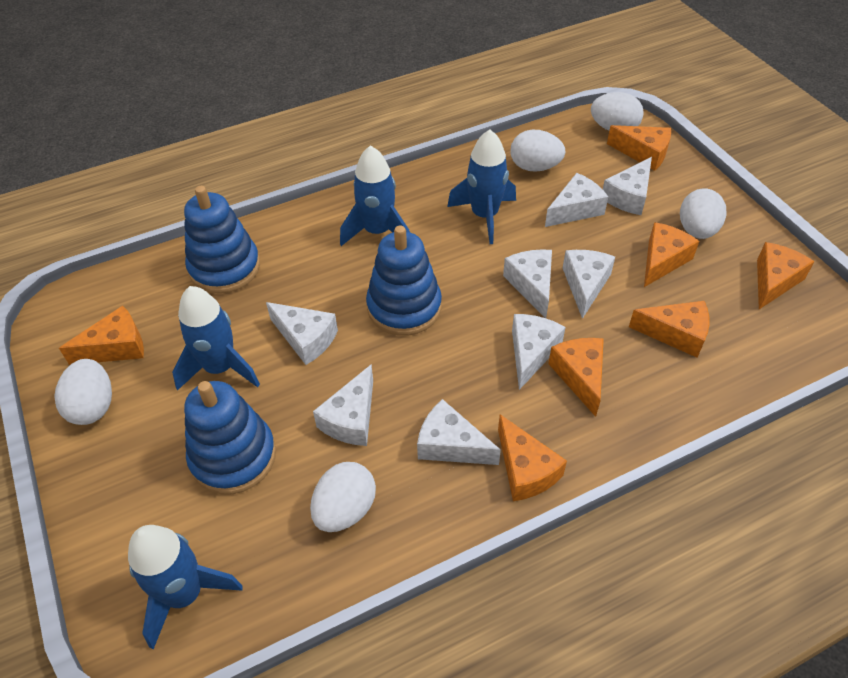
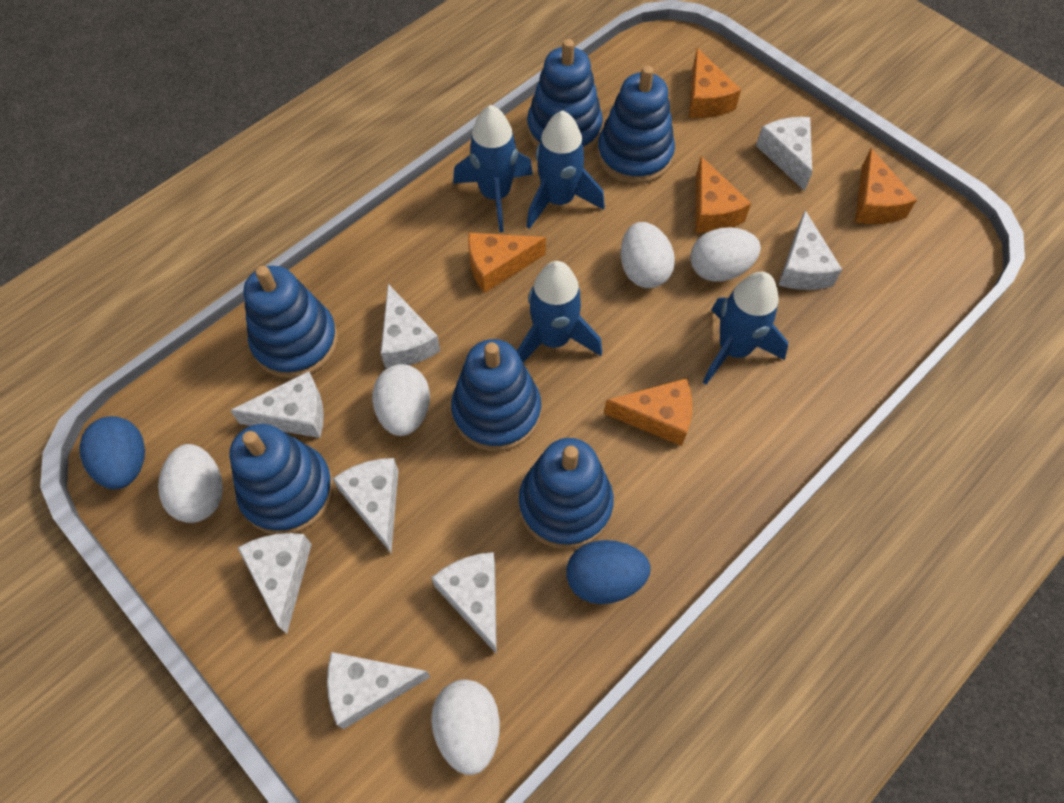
blue egg: none = 0 -> [79,416,145,489] [566,540,651,604] = 2
blue stacking toy: [184,186,260,294] [184,381,276,495] [366,225,442,336] = 3 -> [229,424,334,535] [244,266,338,379] [451,339,541,451] [519,438,614,549] [527,39,603,153] [597,66,675,184] = 6
orange cheese: [59,306,144,365] [498,414,567,501] [548,338,604,417] [607,125,671,171] [629,301,709,358] [644,222,699,287] [757,242,815,309] = 7 -> [468,233,546,293] [604,378,692,446] [689,48,741,118] [695,156,751,233] [855,148,917,224] = 5

